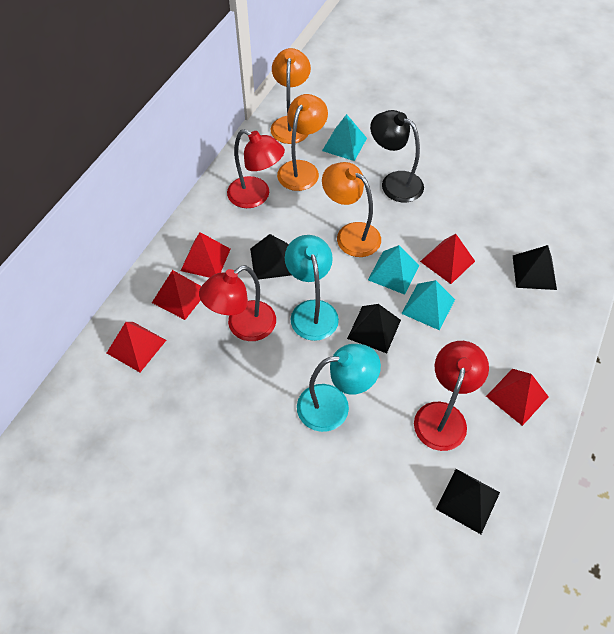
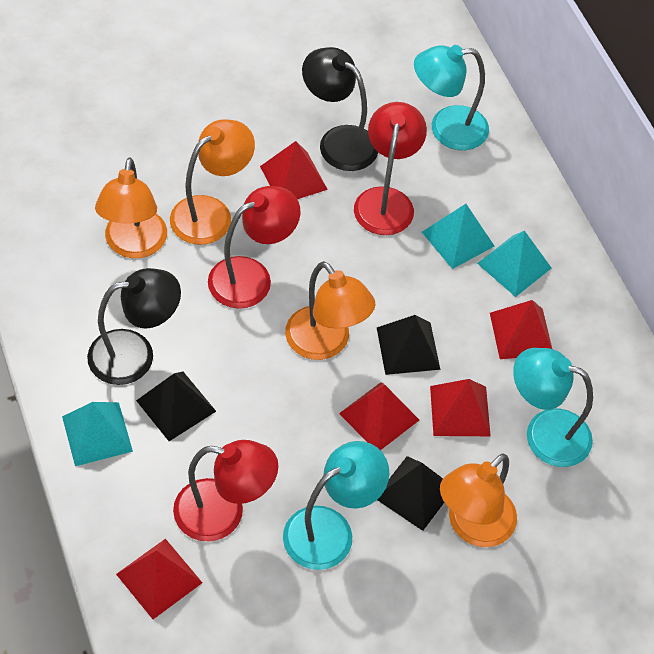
black lamp: [370,110,424,202] = 1 -> [87,268,181,385] [302,47,378,171] = 2
black pyramid: [250,234,291,280] [347,304,401,353] [436,469,500,534] [513,245,557,290] = 4 -> [136,372,216,441] [377,315,440,375] [377,456,444,531] = 3
orange lamp: [271,48,311,144] [277,94,328,191] [322,162,381,257] = 3 -> [95,158,167,258] [170,119,255,245] [285,261,376,360] [440,454,517,547] = 4
turquoise lamp: [285,235,339,341] [297,344,381,432] = 2 -> [283,441,389,570] [414,45,489,150] [513,348,593,467] = 3

